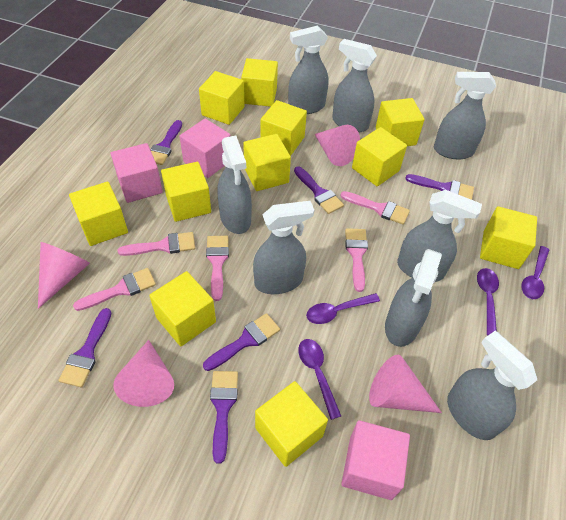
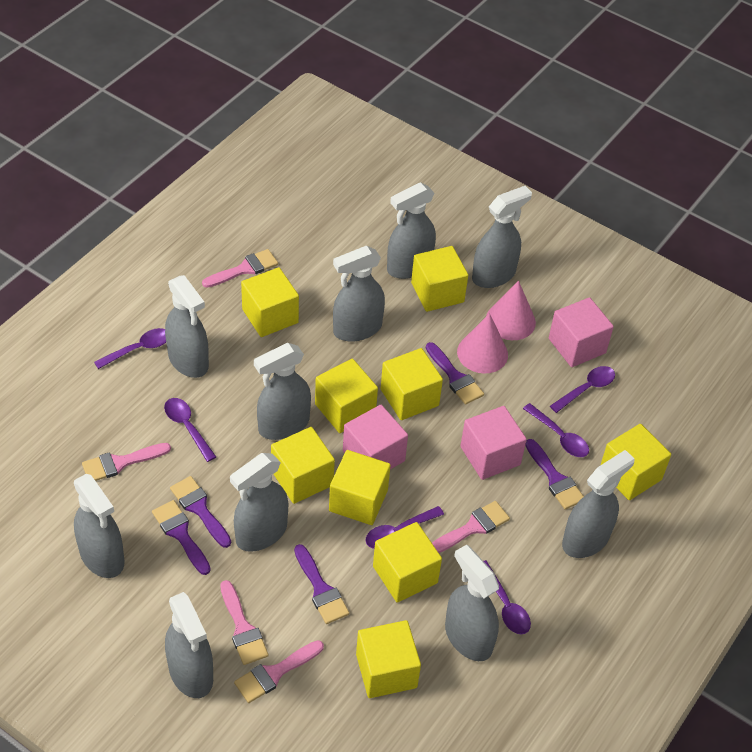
grey spray bottle: [218,136,252,234] [253,201,314,294] [288,25,329,114] [332,39,377,132] [385,249,442,347] [397,190,482,282] [434,72,496,159] [447,331,537,440] = 8 -> [74,474,125,578] [165,275,209,378] [165,592,213,698] [230,453,288,552] [254,343,311,440] [333,246,385,342] [387,182,436,279] [445,545,499,661] [472,186,532,288] [562,450,635,558] = 10
pink cone: [38,242,90,309] [113,340,174,407] [315,125,360,166] [369,355,442,413] = 4 -> [457,313,508,374] [486,281,536,340] = 2
purple brush: [59,308,111,387] [150,120,182,165] [203,313,280,371] [210,371,238,464] [294,166,344,214] [405,174,474,200] = 6 -> [152,500,211,575] [170,476,231,548] [294,544,349,624] [426,342,484,405] [525,439,584,509] = 5
purple spoon: [298,339,341,420] [306,293,380,324] [477,268,499,336] [521,246,549,299] = 4 -> [94,328,166,369] [164,398,216,462] [365,506,444,549] [484,560,531,634] [523,403,589,457] [550,366,615,413] = 6
yellow cube: [69,182,128,246] [149,271,216,346] [161,162,211,222] [199,71,244,125] [241,58,278,107] [243,134,291,191] [255,381,328,467] [260,100,307,156] [352,127,407,186] [376,98,425,146] [480,206,537,269] = 11 -> [241,267,299,337] [271,427,335,504] [315,359,378,433] [329,450,391,525] [356,620,421,698] [373,522,442,603] [381,348,443,420] [411,246,468,312] [601,424,671,500] = 9

